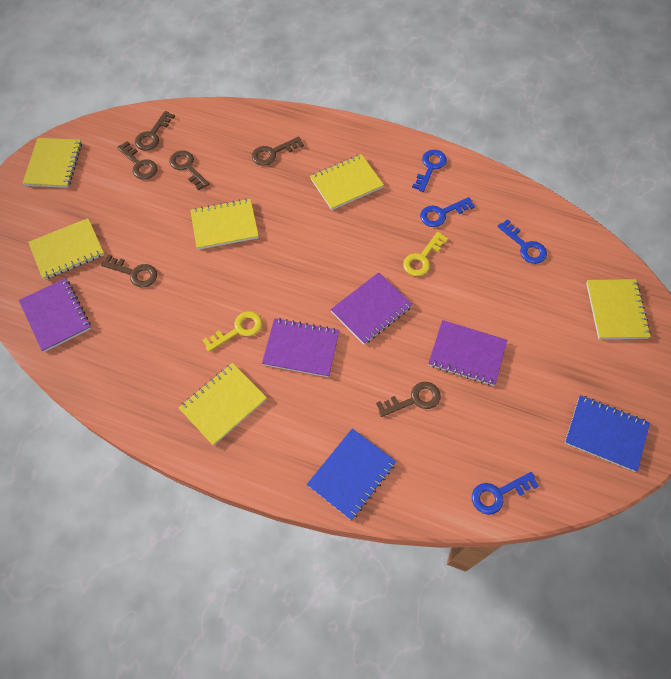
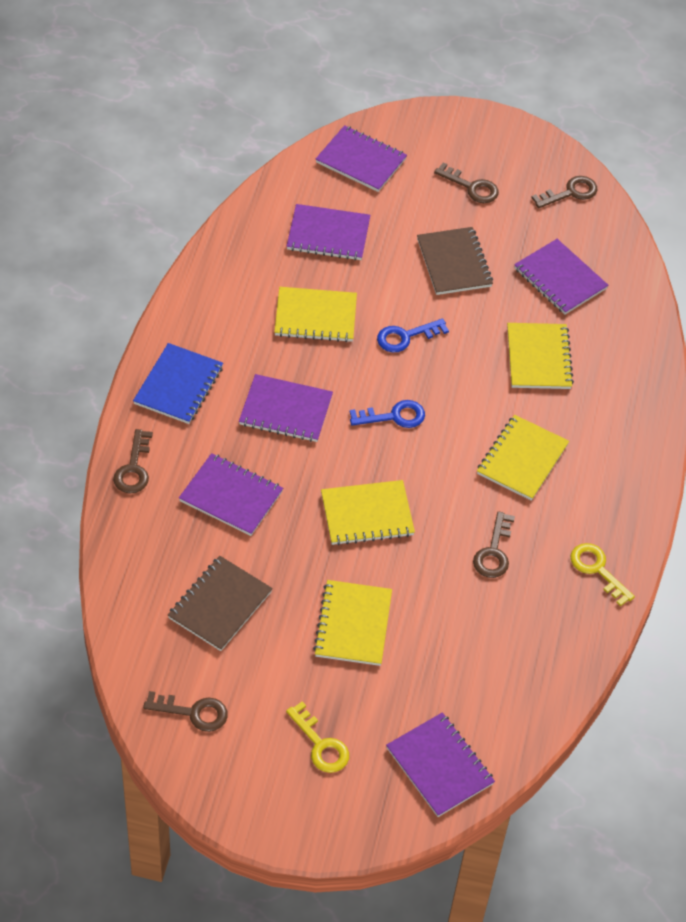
blue key: [412,150,447,192] [420,197,475,227] [472,472,539,515] [497,219,547,264] = 4 -> [350,400,425,428] [377,319,449,352] = 2
blue notebook: [307,428,396,520] [565,395,650,472] = 2 -> [133,343,223,424] = 1
brown key: [101,254,157,287] [117,141,157,180] [135,111,175,151] [169,150,209,191] [252,136,304,166] [376,382,441,417] = 6 -> [113,429,153,493] [143,691,228,732] [434,162,499,203] [473,511,515,578] [531,176,597,208] = 5
brown notebook: none = 0 -> [168,556,273,651] [417,227,493,295] = 2
purple notebook: [19,278,91,352] [262,318,339,377] [330,272,413,345] [428,320,507,386] = 4 -> [179,453,283,536] [239,374,333,442] [287,204,370,261] [316,125,407,192] [386,712,495,817] [514,239,608,314] = 6
yellow notebook: [23,138,82,188] [28,218,104,280] [179,363,267,446] [190,198,259,250] [310,154,384,210] [586,279,651,340] = 6 -> [274,287,357,342] [313,580,392,666] [321,480,415,545] [477,415,569,501] [507,323,574,389] = 5

